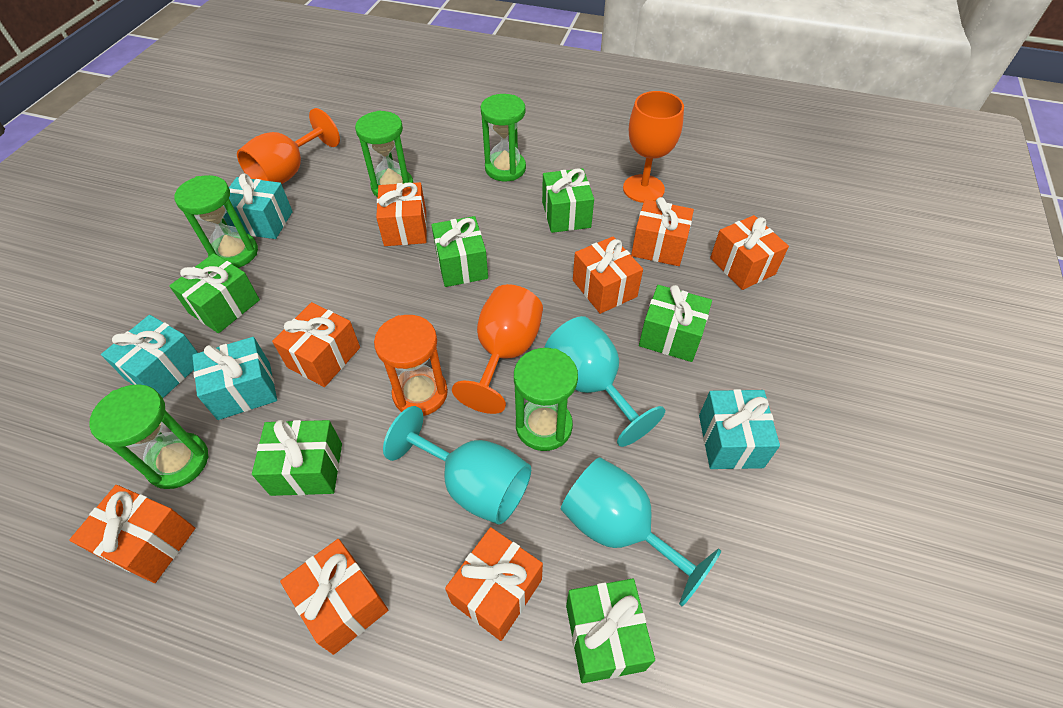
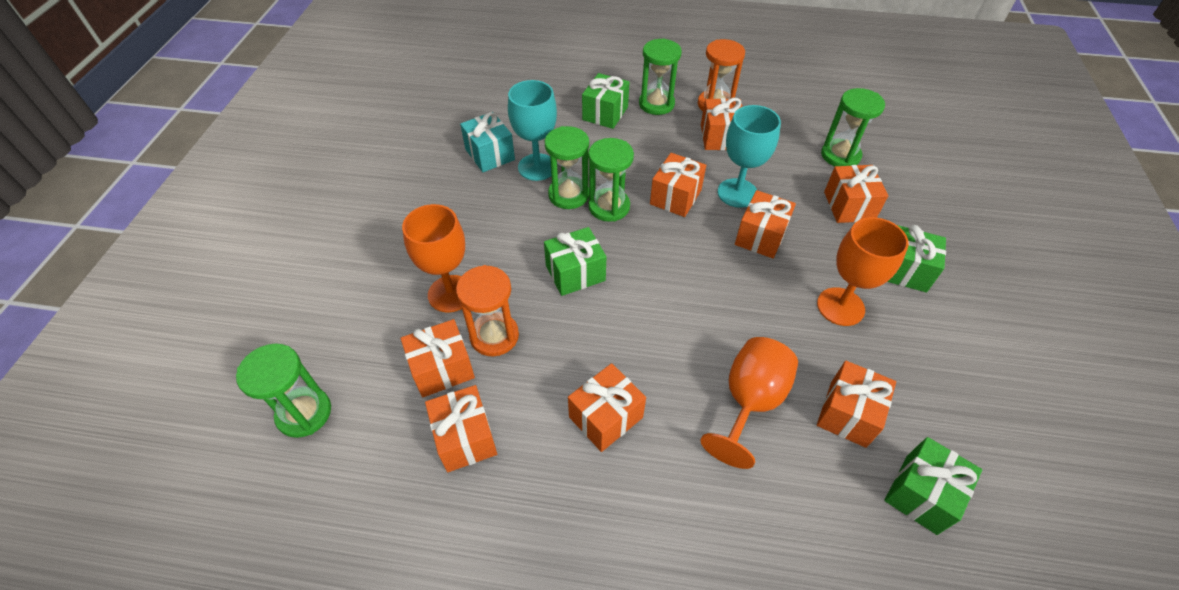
green gift: [169,253,260,333] [252,420,342,496] [431,216,488,287] [542,168,594,233] [566,579,655,683] [639,285,712,362] = 6 -> [544,227,606,296] [582,73,630,129] [884,437,982,535] [887,225,946,292] = 4
orange hourglass: [374,315,448,416] = 1 -> [456,265,519,356] [698,39,745,111] = 2
turquoise gift: [101,315,198,398] [192,337,277,420] [223,174,293,239] [699,389,780,469] = 4 -> [460,112,515,172] = 1
turquoise goblet: [383,406,531,525] [544,316,665,447] [561,457,721,606] = 3 -> [508,80,557,181] [718,105,781,208] = 2

